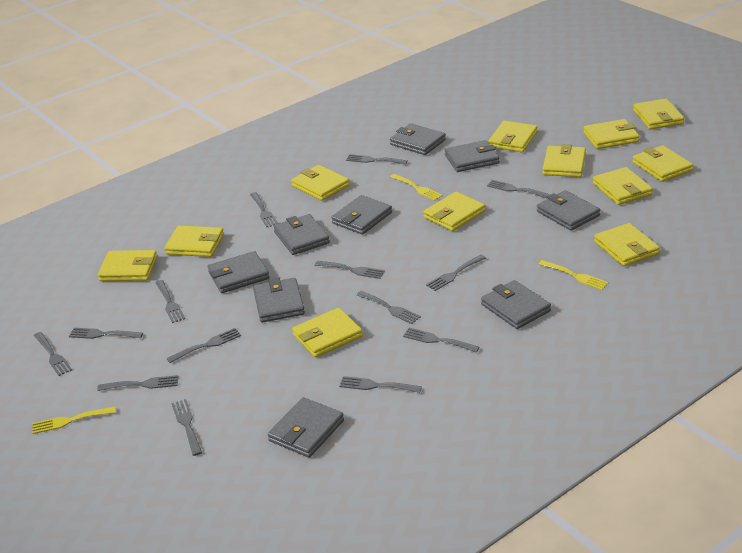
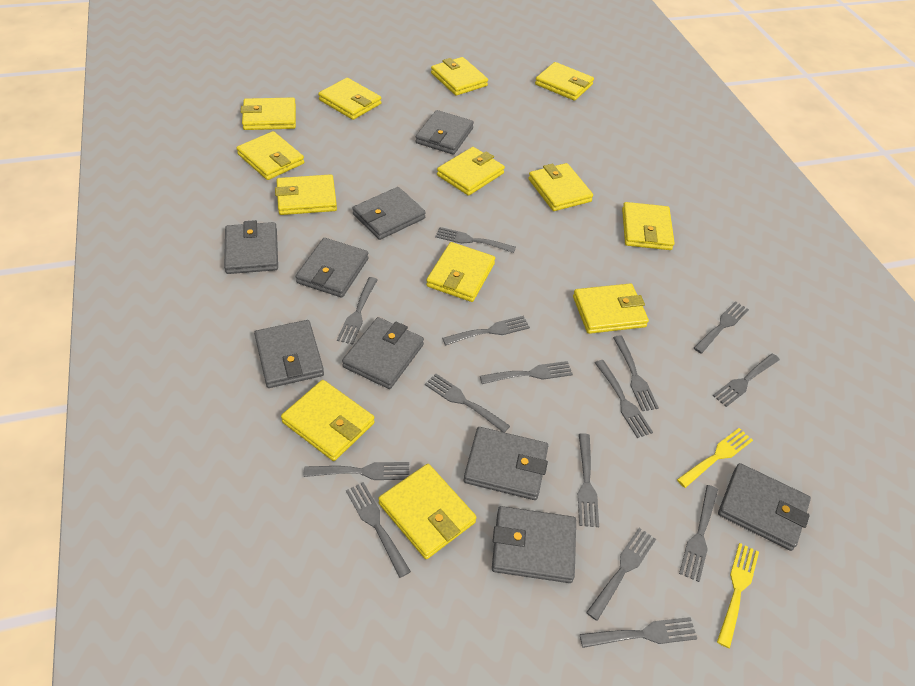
grey fork: [34,332,72,376] [69,328,143,339] [97,375,179,391] [155,280,185,323] [166,328,241,363] [172,399,202,456] [250,192,278,227] [315,261,385,279] [339,376,422,393] [346,154,408,165] [357,291,421,324] [403,328,480,353] [426,255,486,291] [487,180,550,198] = 14 -> [304,462,409,480] [337,277,378,345] [346,482,411,578] [425,373,510,433] [435,227,516,253] [442,316,530,345] [480,361,573,384] [578,433,599,527] [580,617,697,648] [586,528,656,621] [595,360,653,438] [613,335,659,411] [679,485,718,582] [694,301,749,354] [713,353,780,407] = 15
yellow fork: [32,407,116,434] [390,174,443,201] [539,260,609,290] = 3 -> [677,428,753,488] [717,543,759,648] = 2
yellow wallet: [98,250,158,281] [164,225,224,257] [291,165,350,201] [292,308,363,358] [423,191,485,231] [488,121,537,152] [543,144,586,177] [584,119,639,149] [593,167,653,205] [594,223,660,266] [632,145,693,182] [633,99,684,130] = 12 -> [236,131,304,180] [241,97,296,130] [275,174,337,215] [281,380,375,461] [318,78,382,120] [378,464,477,559] [426,242,495,302] [431,57,488,96] [437,147,505,196] [528,163,593,211] [535,62,594,101] [573,283,649,334] [622,202,674,250] = 13

